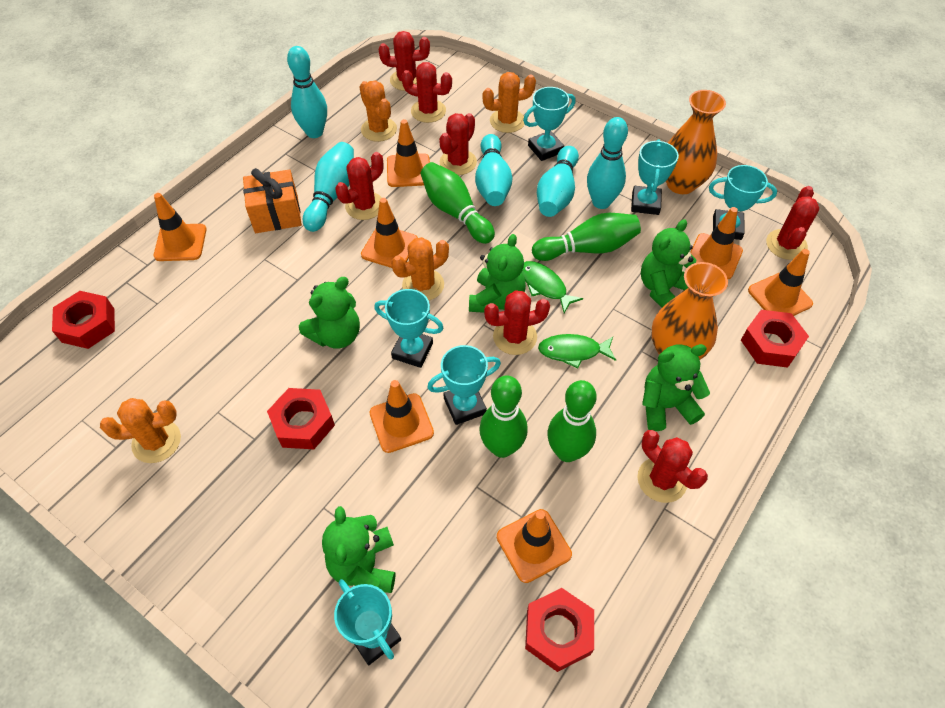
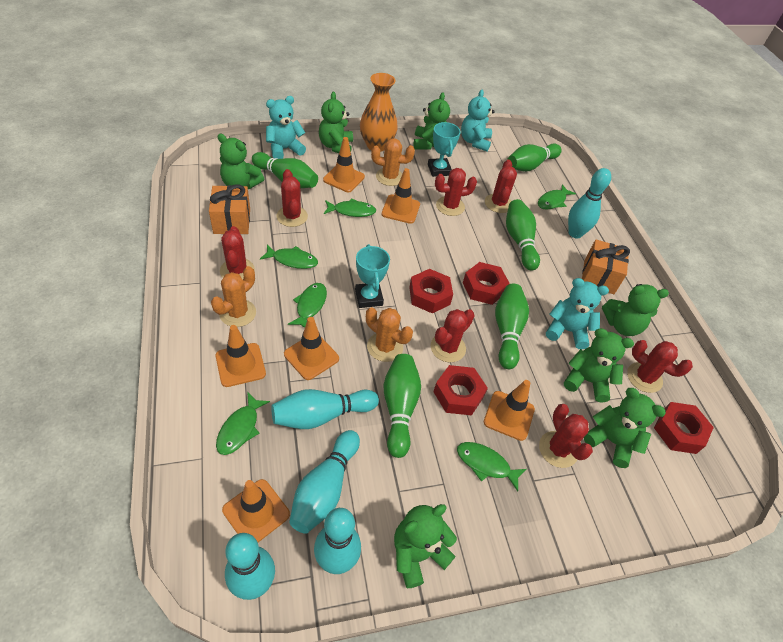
green bowling pin: [421,162,495,244] [479,375,528,458] [532,213,641,261] [548,380,597,462] = 4 -> [252,152,318,188] [384,354,421,458] [495,284,529,369] [506,199,540,271] [507,144,562,171] = 5
green fish: [522,261,583,313] [538,334,616,368] = 2 -> [216,392,270,455] [260,245,318,269] [288,283,327,328] [324,198,376,217] [457,442,526,491] [538,184,576,210] = 6
green teddy bear: [299,277,360,349] [322,506,395,593] [469,234,526,313] [641,219,696,308] [642,344,710,431] = 5 -> [217,134,264,189] [319,92,353,153] [394,504,457,588] [413,92,450,150] [564,328,634,403] [584,388,666,468] [602,284,669,336] = 7
orange cactus: [100,398,181,463] [360,80,397,142] [391,237,449,301] [482,72,536,133] = 4 -> [211,266,256,327] [366,307,413,362] [371,138,415,186] = 3
orange gift: [243,168,302,233] = 1 -> [209,184,250,234] [582,240,630,294] = 2
orange traffic cone: [154,193,207,261] [361,198,418,268] [370,380,434,453] [387,119,430,187] [497,509,572,583] [690,207,743,279] [748,249,813,316] = 7 -> [215,325,266,387] [222,479,290,542] [284,317,339,380] [323,137,365,192] [381,168,420,224] [484,380,535,441] = 6
orange vase: [651,262,728,360] [666,90,726,194] = 2 -> [360,73,398,152] = 1
turquoise teddy bear: none = 0 -> [266,96,306,159] [461,90,495,151] [546,278,609,349] = 3
turquoise trophy: [334,579,401,665] [374,289,444,368] [427,345,501,425] [523,87,576,161] [631,139,679,215] [709,165,777,240] = 6 -> [355,244,390,308] [428,122,461,177] = 2

